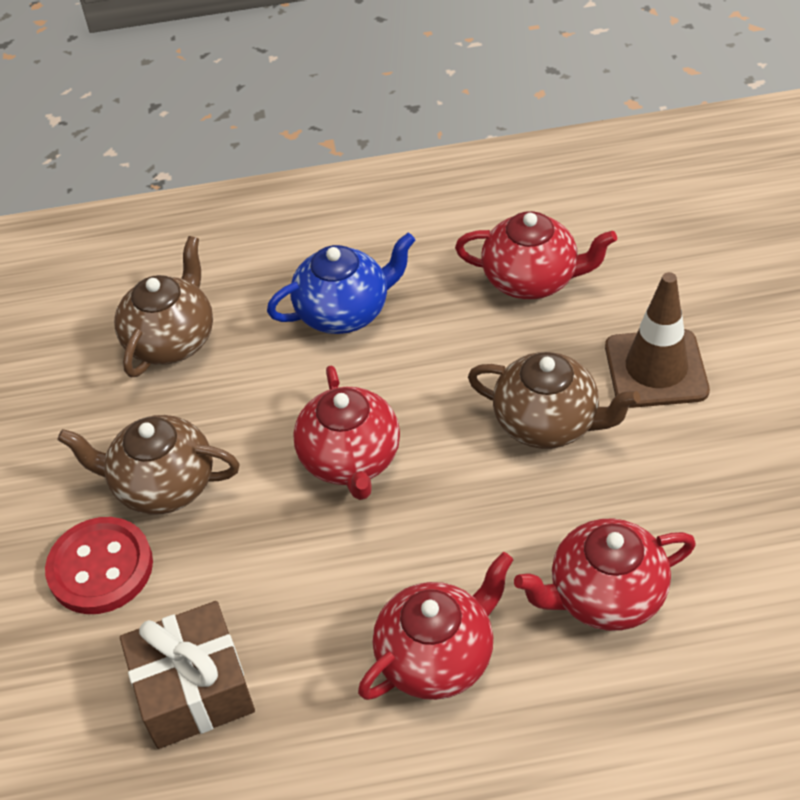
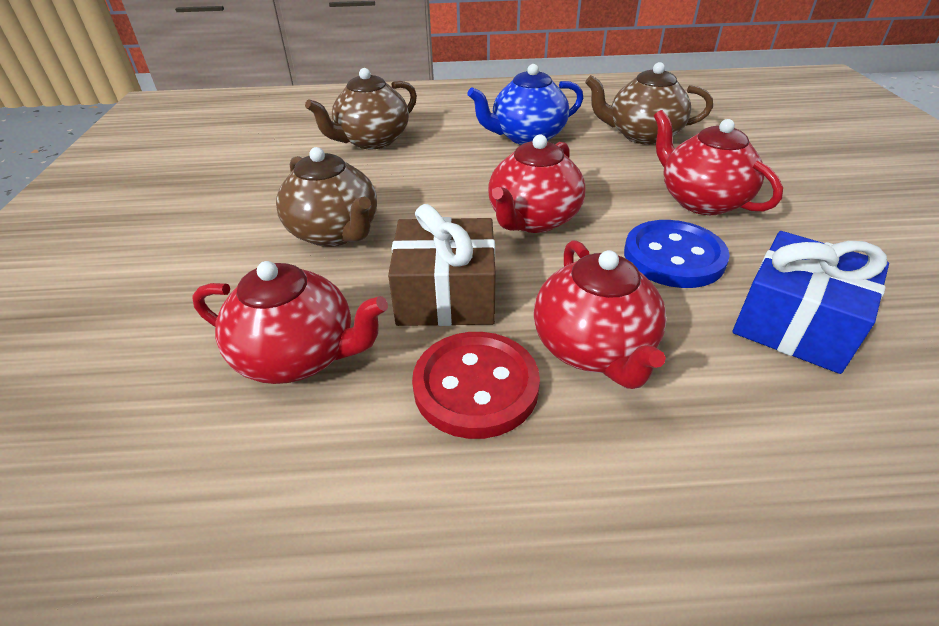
blue button: none = 0 -> [624,220,730,288] = 1
blue gift: none = 0 -> [733,231,889,374] = 1
brown traffic cone: [605,272,710,408] = 1 -> none = 0

